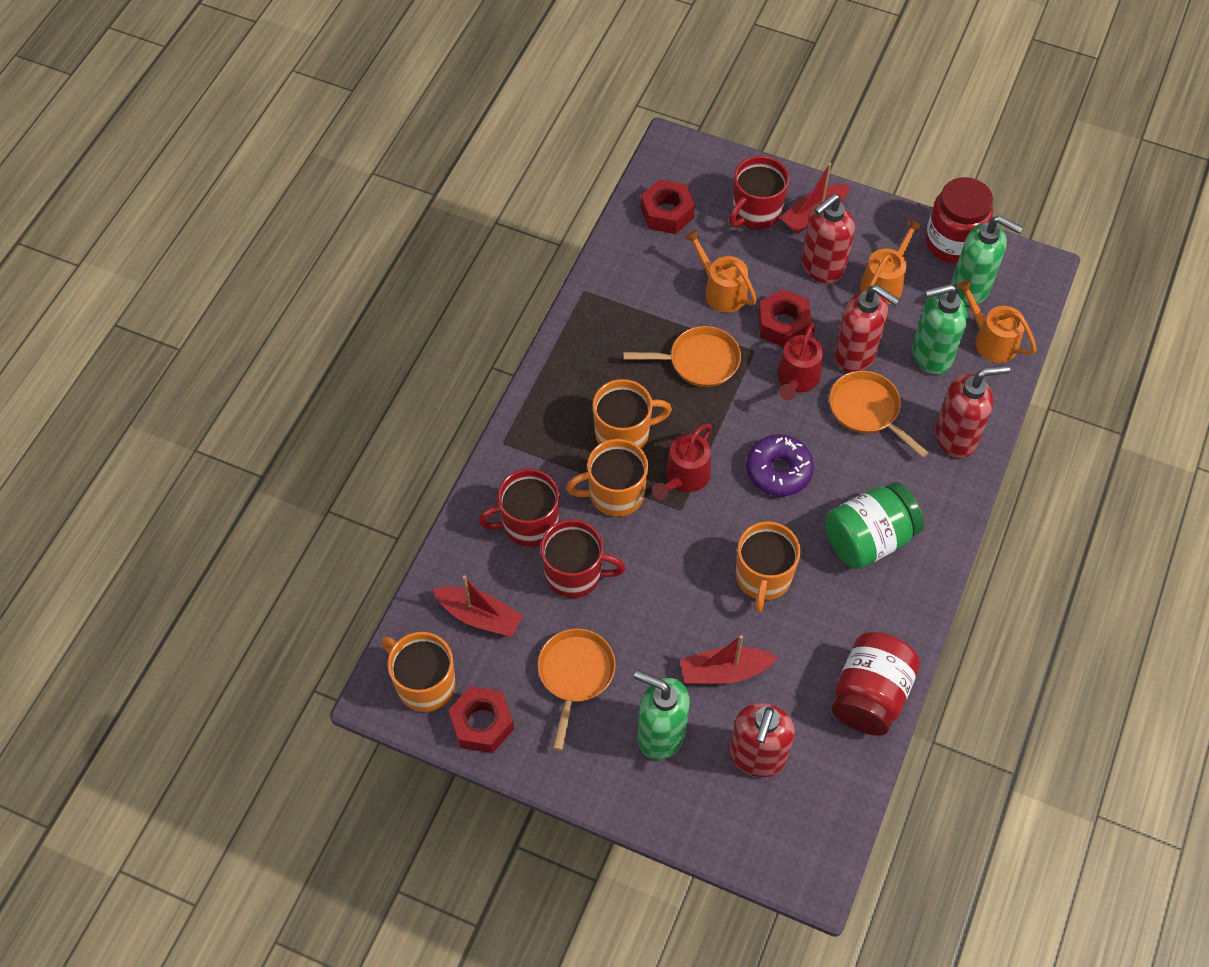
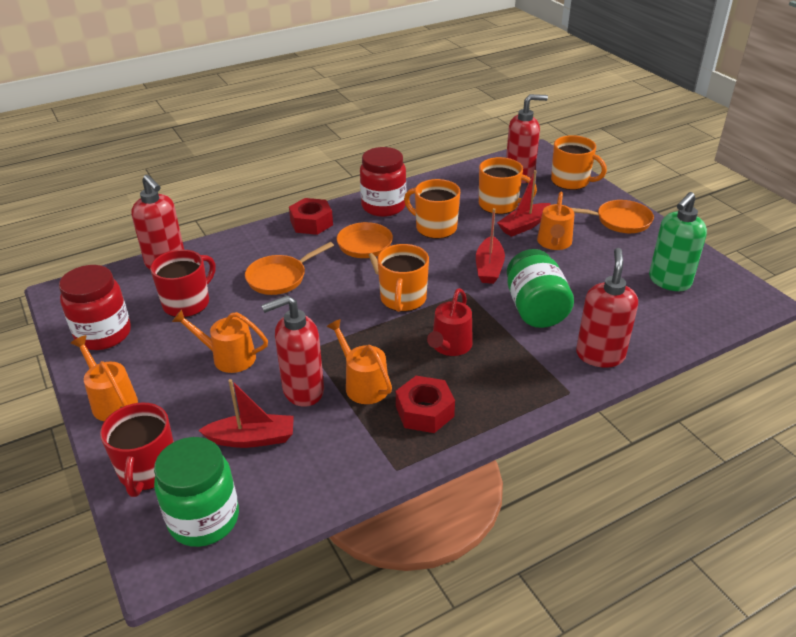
green jar: [825,482,924,569] = 1 -> [154,437,239,547] [507,249,574,328] = 2
green soap dispenser: [634,670,690,760] [912,284,968,375] [951,215,1023,306] = 3 -> [649,192,707,291] = 1
orange watering can: [684,229,757,313] [860,219,922,304] [956,279,1037,363] = 3 -> [71,335,138,421] [172,309,268,373] [326,319,392,404] [537,192,574,250] = 4
purple donut: [746,434,814,496] = 1 -> none = 0
red mug: [478,469,559,547] [540,519,626,598] [729,156,789,230] = 3 -> [100,403,174,497] [150,250,216,318] = 2
red nut: [448,686,514,753] [641,179,695,234] [758,289,812,347] = 3 -> [289,198,333,235] [396,376,455,433] = 2
red watering can: [652,424,712,500] [777,323,823,400] = 2 -> [427,288,473,356] = 1

